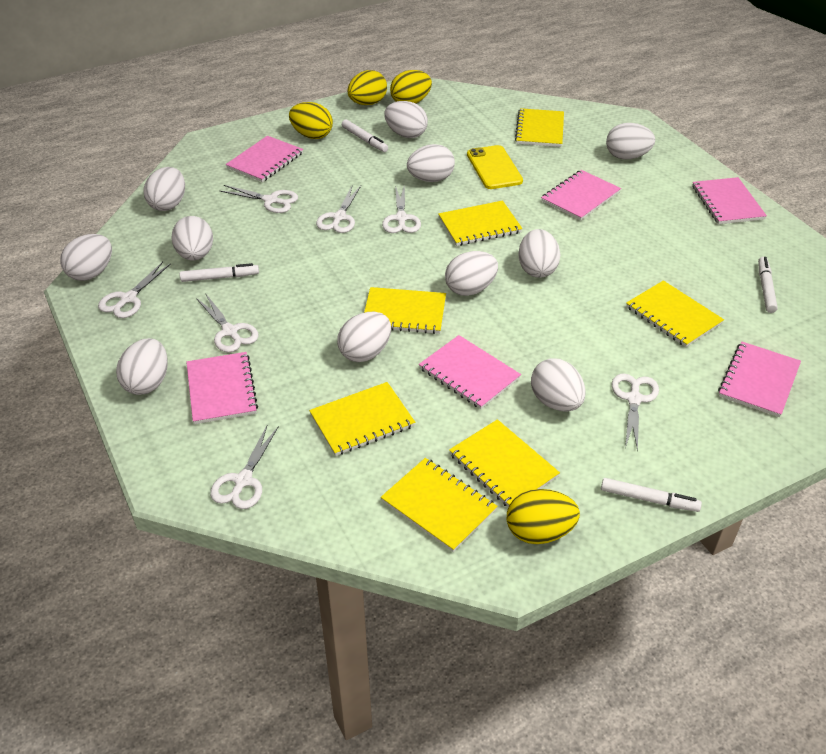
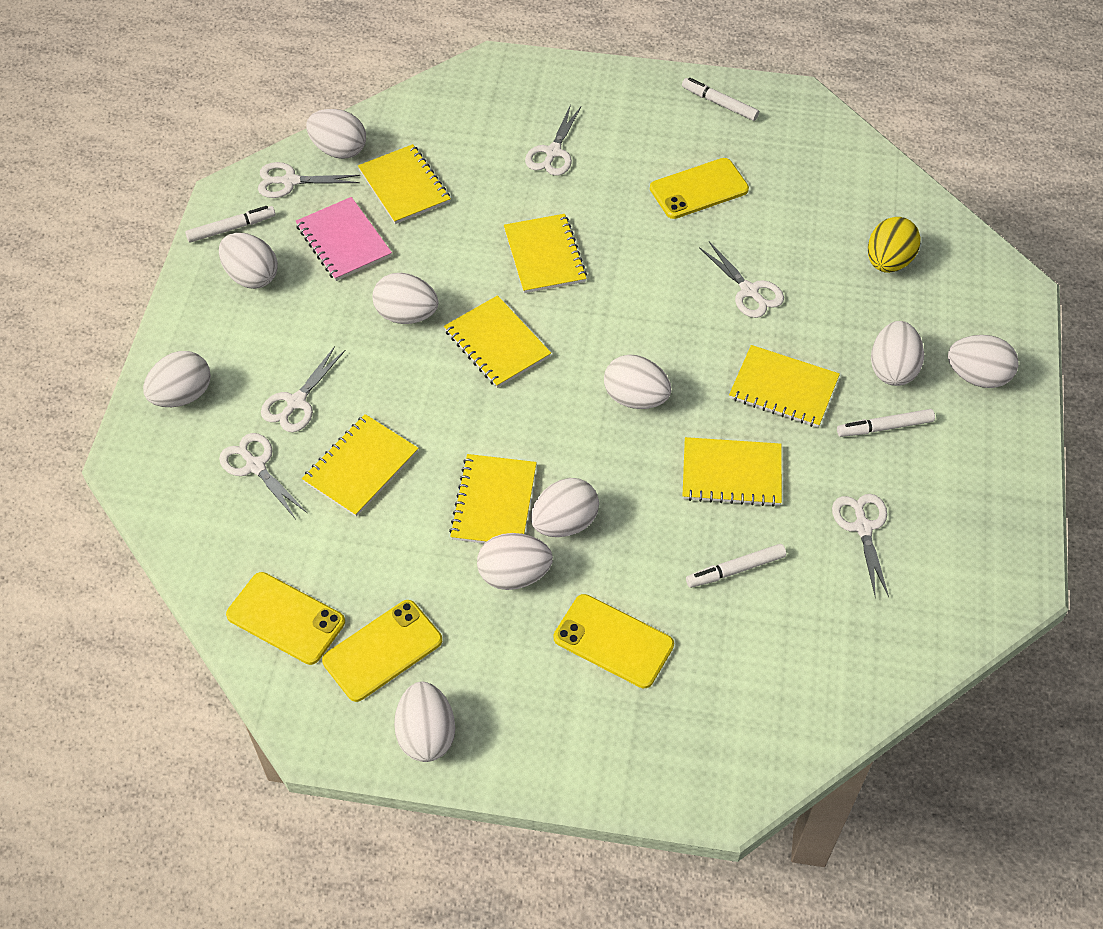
pink notebook: [186,352,258,424] [226,136,303,182] [419,335,521,409] [541,170,621,221] [692,177,767,224] [718,342,801,417] = 6 -> [295,197,392,281] = 1
white egg: [60,234,112,281] [116,338,168,395] [144,167,185,211] [172,216,213,260] [337,312,391,362] [384,101,428,138] [407,144,455,182] [445,251,498,296] [518,229,560,278] [531,358,586,412] [606,123,655,160] = 11 -> [143,351,211,407] [219,233,278,289] [306,109,366,159] [372,273,438,324] [394,682,455,762] [477,533,553,590] [531,478,599,537] [604,354,671,409] [871,321,924,386] [948,335,1019,388] = 10
white scissors: [98,262,171,318] [196,294,259,352] [210,426,279,509] [220,185,298,213] [316,186,361,233] [382,184,421,233] [612,373,659,452] = 7 -> [219,433,307,518] [258,162,360,198] [261,346,345,432] [525,104,581,176] [699,242,784,318] [832,494,889,598] = 6
yellow egg: [289,102,333,139] [347,70,387,105] [390,70,432,104] [507,489,580,544] = 4 -> [868,217,921,273] = 1
yellow phone: [467,145,523,189] = 1 -> [226,572,345,665] [322,600,442,702] [554,594,674,688] [650,158,749,219] = 4

